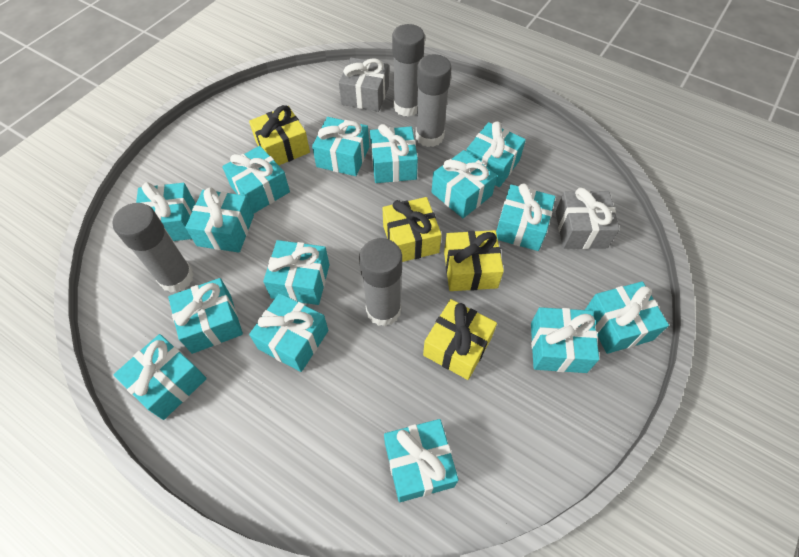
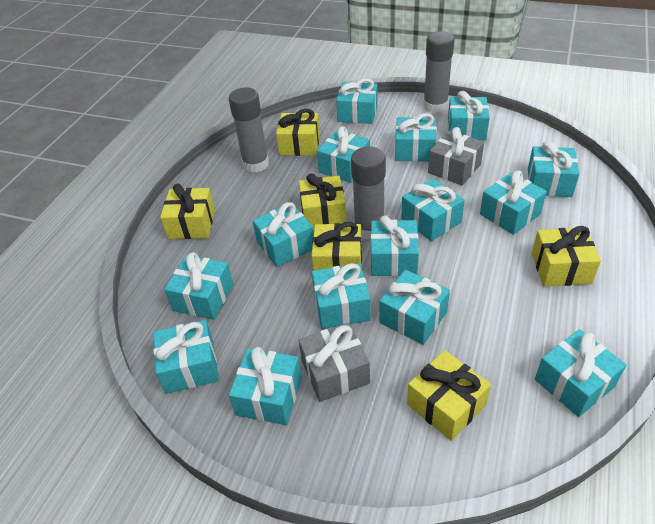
grey glue stick: [112,203,194,293] [359,238,402,326] [392,24,425,117] [416,54,452,147] = 4 -> [229,88,269,173] [351,147,386,240] [423,31,454,113] = 3
yellow gift: [249,105,310,165] [382,197,442,262] [423,299,497,380] [444,230,504,291] = 4 -> [160,184,215,239] [276,109,320,156] [299,174,347,229] [311,222,362,271] [407,350,491,441] [532,226,601,286] = 6

